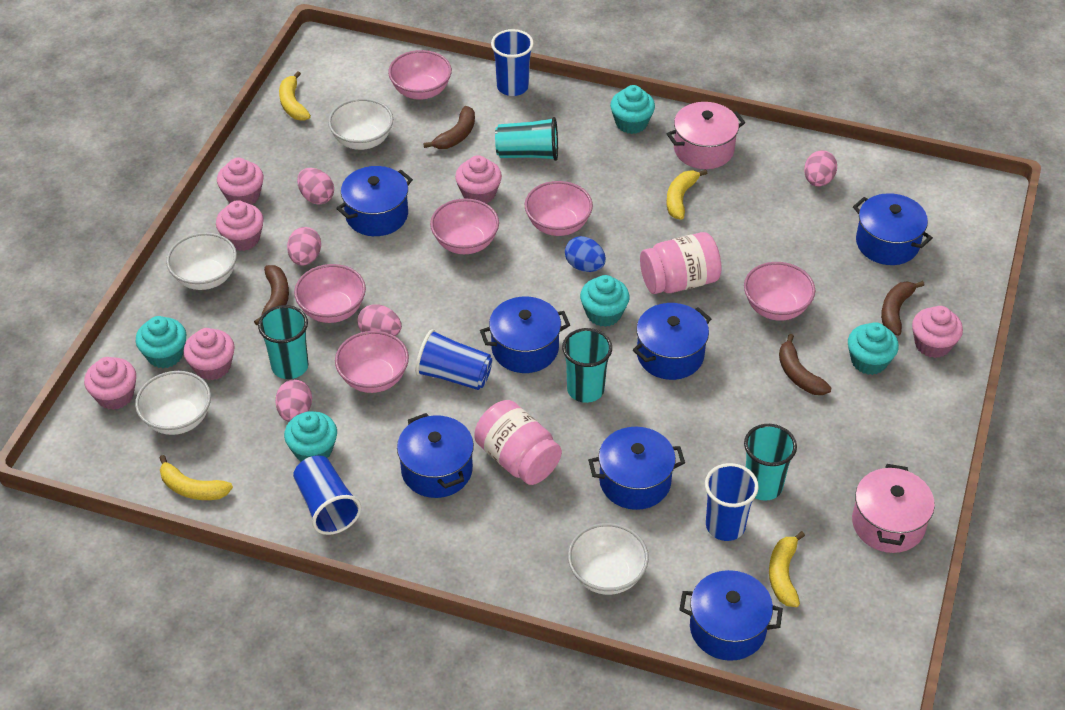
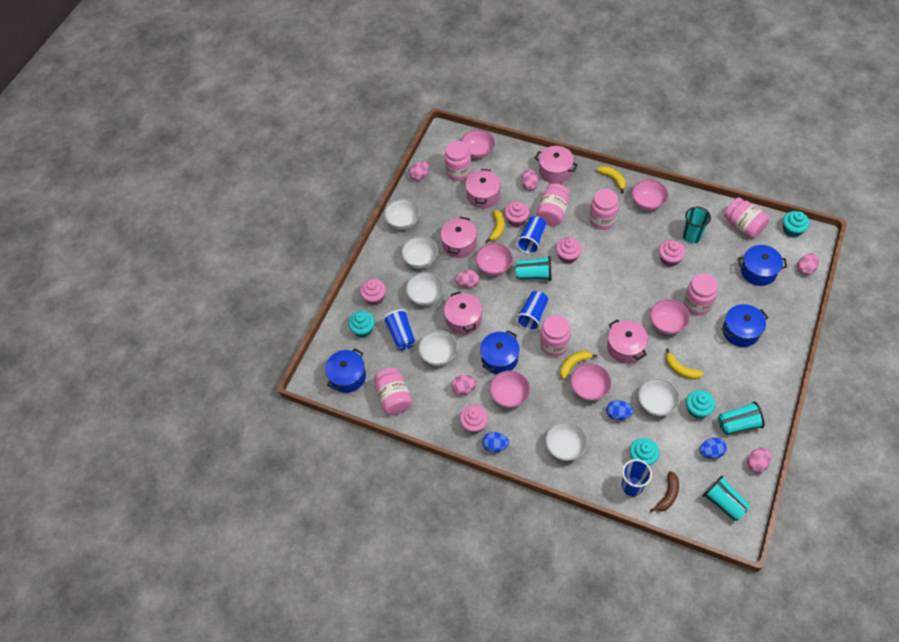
blue egg: [565,236,606,272] = 1 -> [482,432,509,452] [606,400,634,420] [700,438,727,459] = 3
blue pot: [336,166,413,236] [397,413,474,498] [480,297,570,373] [588,427,685,510] [633,303,711,380] [679,570,783,661] [853,193,933,265] = 7 -> [325,348,366,393] [480,330,520,374] [722,304,768,347] [738,245,787,286] = 4
brown banana: [254,265,289,325] [423,106,475,149] [779,334,832,395] [881,281,924,336] = 4 -> [650,471,679,512] = 1
pink cupcake: [84,357,136,410] [183,328,235,380] [216,200,264,251] [217,158,263,205] [455,155,502,203] [912,306,963,358] = 6 -> [360,279,386,305] [460,405,488,433] [505,201,530,227] [556,237,582,264] [659,240,685,267] = 5
pink egg: [275,380,312,422] [287,227,321,266] [297,168,334,205] [357,304,402,336] [804,150,837,187] = 5 -> [409,161,429,181] [451,375,477,395] [455,270,479,288] [522,169,539,191] [747,447,771,473] [797,253,819,275] = 6
pink jar: [474,400,562,485] [640,232,721,294] = 2 -> [374,367,412,415] [444,141,471,181] [537,183,569,226] [540,315,571,357] [589,189,619,230] [684,273,718,315] [724,198,769,238] = 7
pink pot: [667,102,745,169] [852,464,935,553] = 2 -> [441,217,477,258] [444,291,482,335] [465,169,501,208] [535,146,578,184] [607,320,648,363] = 5
turquoise cupcake: [136,316,186,368] [284,411,337,462] [580,275,630,327] [610,85,655,134] [848,322,899,375] = 5 -> [348,311,375,338] [630,438,659,466] [686,390,715,419] [783,211,810,237] = 4
white bowl: [135,371,211,435] [166,232,237,290] [328,98,393,150] [568,523,649,595] = 4 -> [384,199,420,230] [401,236,438,269] [406,272,444,306] [418,330,458,366] [545,421,588,461] [638,378,680,416] = 6

